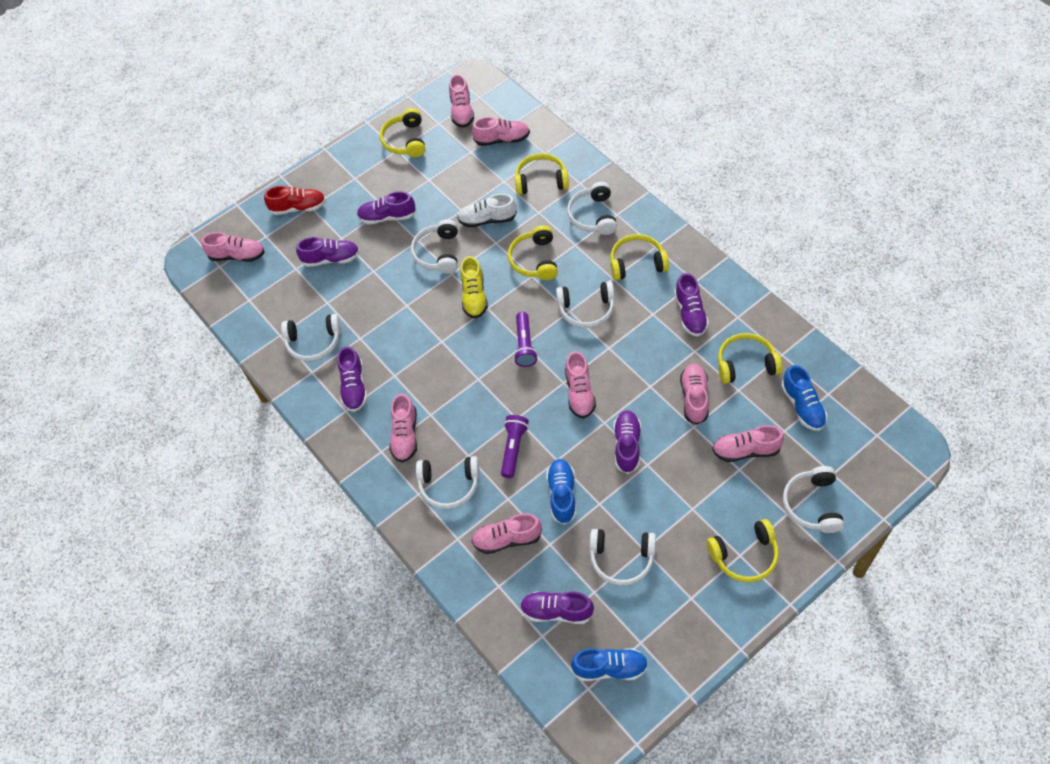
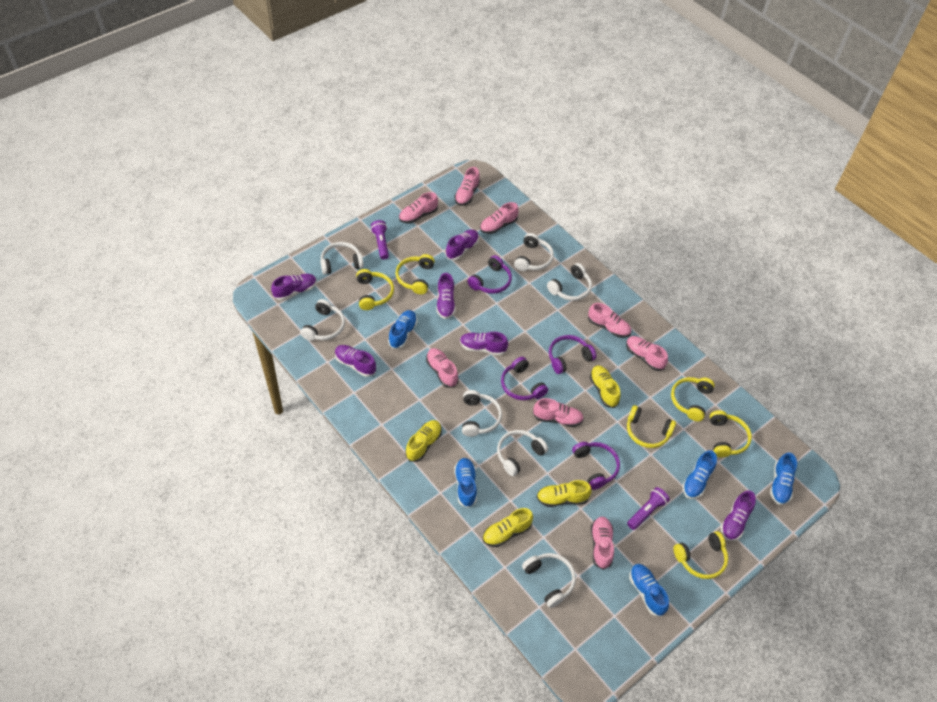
blue shoe: [546,459,576,525] [571,648,648,681] [781,365,827,431] = 3 -> [388,310,417,349] [454,458,477,508] [629,564,669,616] [682,450,717,499] [770,453,797,505] = 5
purple headphones: none = 0 -> [467,255,512,294] [501,357,548,400] [549,335,596,374] [572,442,620,490] = 4
red shoe: [264,186,326,215] = 1 -> none = 0
white shoe: [457,194,517,228] = 1 -> none = 0
yellow shoe: [460,256,488,319] = 1 -> [405,420,442,462] [483,508,533,547] [537,480,592,507] [590,365,621,408] = 4

